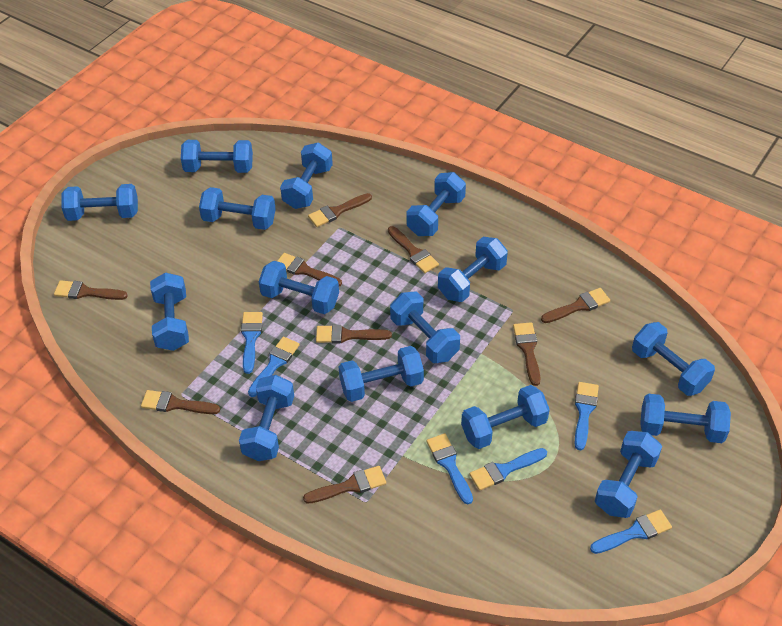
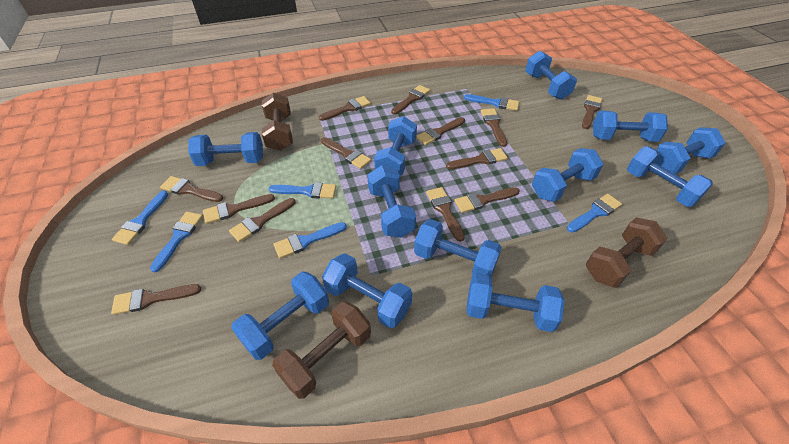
blue dumbbell: [61,184,138,221] [150,272,189,351] [181,140,253,173] [199,187,276,230] [239,375,294,461] [259,261,339,314] [280,143,333,209] [339,346,424,402] [390,292,460,363] [406,172,466,236] [438,237,508,302] [461,385,550,449] [595,431,662,518] [632,322,715,396] [640,394,731,443] = 15 -> [188,132,263,166] [231,272,329,360] [322,253,412,328] [367,165,416,238] [374,116,417,175] [414,219,502,277] [467,273,565,332] [525,51,577,100] [532,148,604,202] [593,110,668,142] [627,146,713,207] [656,127,725,174] = 12
brown brush: [54,280,128,300] [141,390,220,414] [277,253,342,286] [303,466,386,504] [308,193,372,227] [316,325,392,343] [388,226,439,273] [513,322,540,386] [541,288,610,323] = 9 -> [111,284,201,315] [160,176,223,202] [203,194,275,224] [229,198,296,242] [319,96,371,121] [321,137,371,169] [391,85,430,114] [416,117,465,145] [426,187,465,242] [446,148,508,169] [454,187,520,213] [481,108,507,147] [582,95,602,129] = 13
brown dumbbell: none = 0 -> [262,93,293,151] [272,301,371,399] [586,217,668,288] = 3

